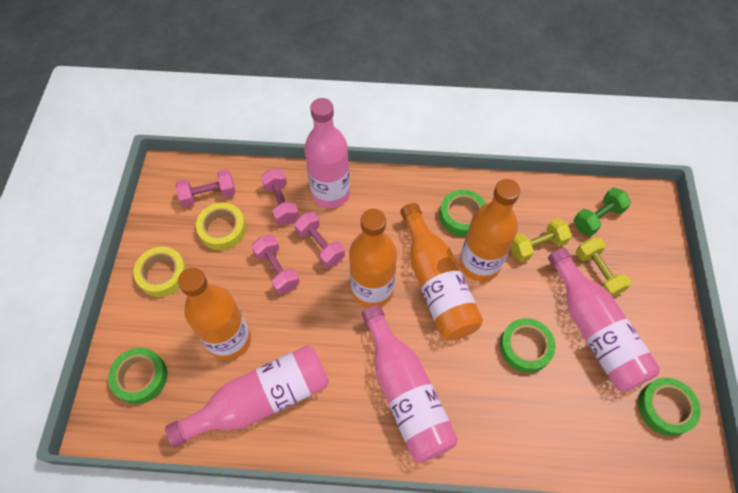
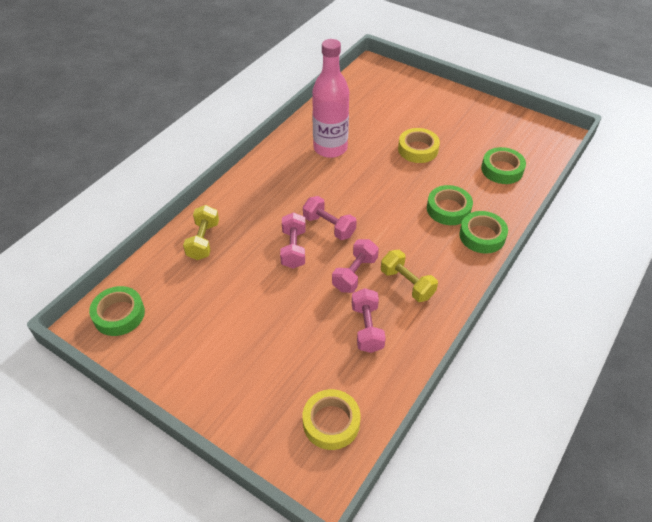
green dumbbell: [574,187,631,236] = 1 -> none = 0
orange bottle: [178,268,251,360] [349,209,397,308] [401,203,483,340] [460,179,520,282] = 4 -> none = 0
pink bottle: [165,345,329,447] [304,98,350,208] [361,305,458,463] [548,247,660,392] = 4 -> [312,39,349,158] = 1

